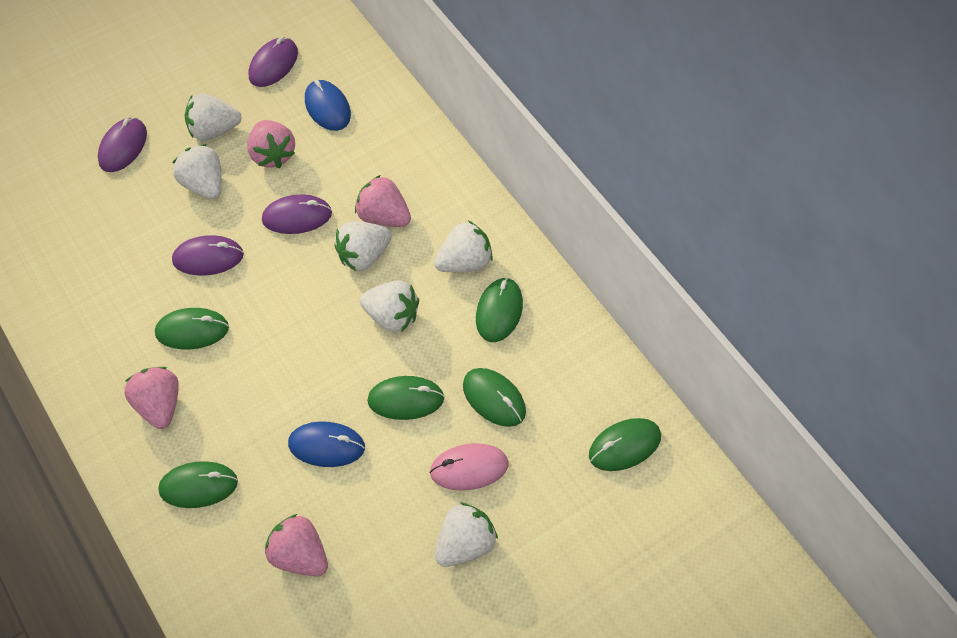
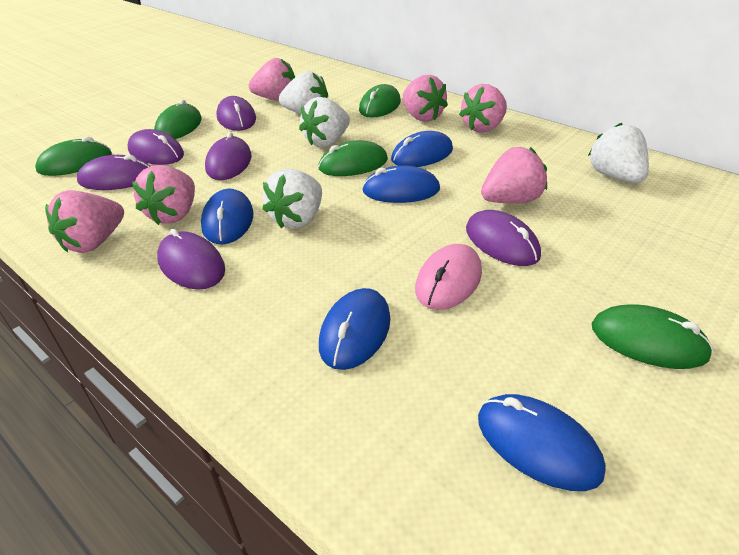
blue mouse: [288,421,365,467] [305,80,351,131] = 2 -> [201,189,253,244] [319,288,390,370] [362,165,440,203] [391,131,453,167] [478,394,606,491] = 5
green mouse: [155,308,229,349] [158,461,238,508] [367,376,444,420] [463,368,526,427] [476,277,523,342] [589,418,661,471] = 6 -> [35,137,112,176] [154,100,202,139] [318,140,388,176] [359,84,401,118] [592,304,713,369] = 5
pink strawberry: [124,367,179,429] [247,120,295,168] [265,514,328,577] [355,175,411,227] = 4 -> [45,190,124,253] [132,165,195,225] [249,58,295,101] [403,75,448,122] [459,84,507,133] [481,147,547,203] = 6
purple mouse: [98,117,147,172] [172,235,244,276] [248,37,298,87] [262,194,332,234] = 4 -> [77,155,150,190] [128,129,184,165] [157,229,225,290] [205,132,251,180] [216,96,256,131] [466,210,541,266] = 6
white strawberry: [173,144,222,199] [185,93,242,141] [334,221,392,272] [360,280,419,332] [434,221,493,272] [435,502,498,567] = 6 -> [263,168,322,229] [279,71,328,114] [299,97,350,147] [588,123,649,183] = 4

